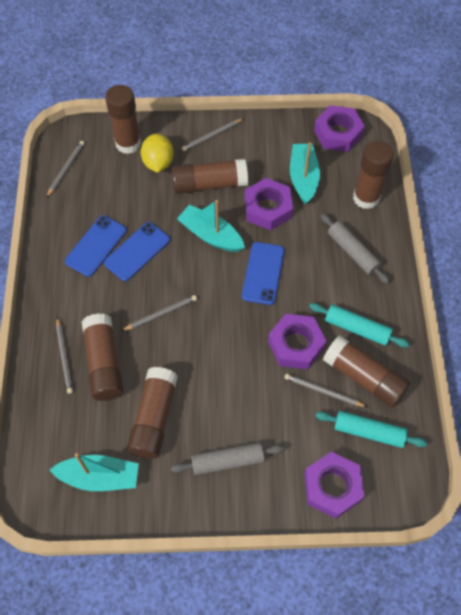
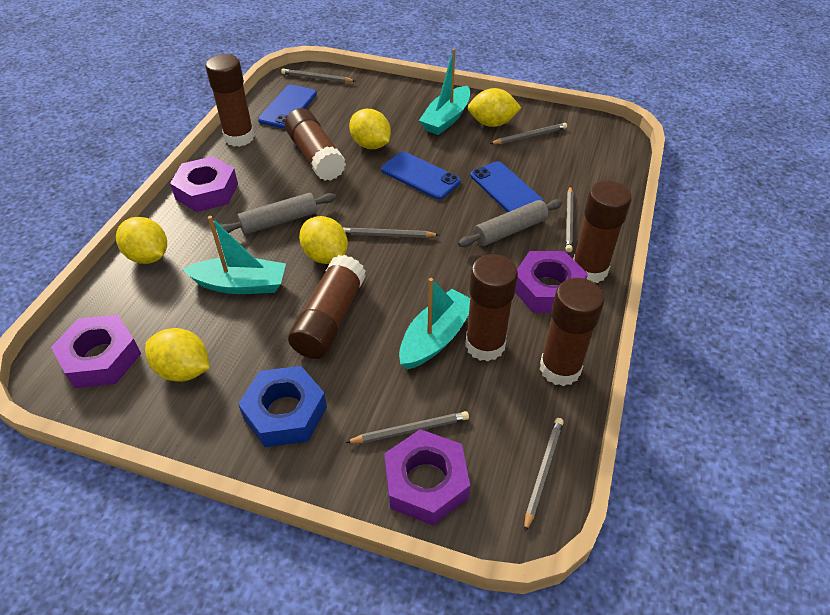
blue nut: none = 0 -> [238,366,327,447] = 1
grey pencil: [46,141,84,198] [56,317,73,394] [121,295,197,331] [182,118,244,151] [284,373,367,407] = 5 -> [281,69,355,82] [343,227,439,238] [345,411,469,443] [490,123,567,144] [524,418,564,532] [565,186,573,252] = 6
turquoise rolling pin: [309,303,410,347] [315,411,427,448] = 2 -> none = 0
yellow lemon: [141,133,174,173] = 1 -> [116,217,167,264] [145,328,210,382] [299,216,348,264] [349,109,391,149] [468,88,521,127] = 5

